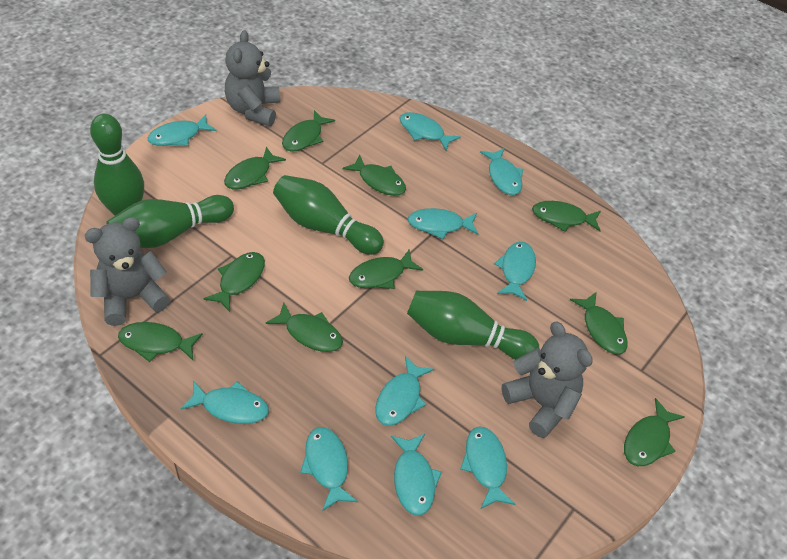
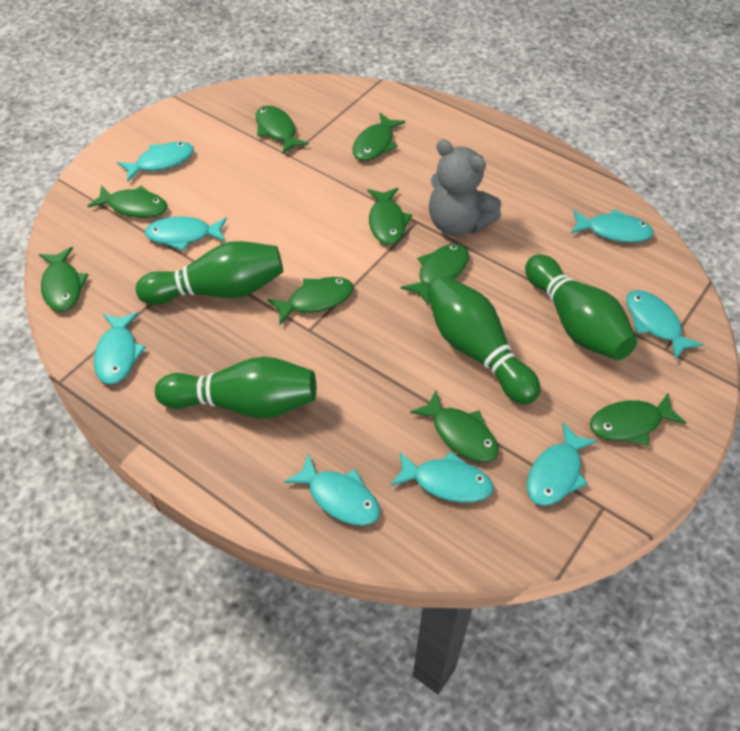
green fish: [118,322,203,362] [203,252,265,312] [224,147,286,189] [266,303,343,352] [282,110,335,152] [342,155,406,196] [349,250,423,289] [532,201,601,232] [570,292,628,354] [624,398,684,466] = 10 -> [39,247,88,311] [88,185,168,218] [256,105,309,154] [267,277,354,325] [353,113,405,161] [367,188,412,245] [401,244,469,304] [410,391,498,462] [590,392,687,445] = 9
grey teddy bear: [85,217,170,326] [225,30,280,126] [502,322,593,438] = 3 -> [429,140,501,236] = 1
turquoise fish: [148,114,216,146] [181,381,269,424] [300,427,358,511] [375,356,434,426] [391,434,442,516] [400,112,461,150] [408,208,478,239] [460,426,516,509] [480,148,523,195] [494,242,536,301] = 10 -> [94,312,146,384] [117,142,194,182] [145,216,227,251] [284,453,380,526] [391,451,494,503] [527,423,598,506] [571,209,654,243] [626,290,703,360] = 8

